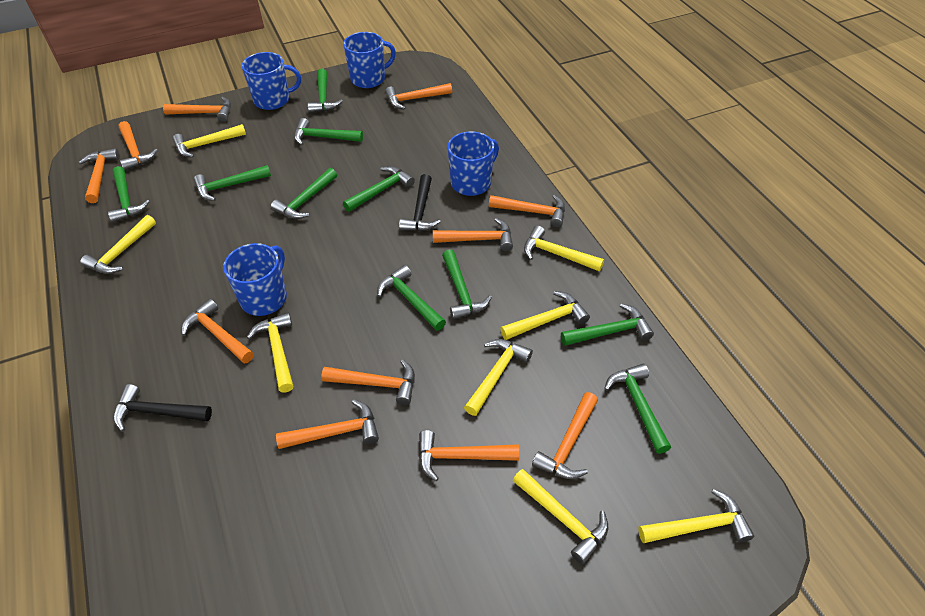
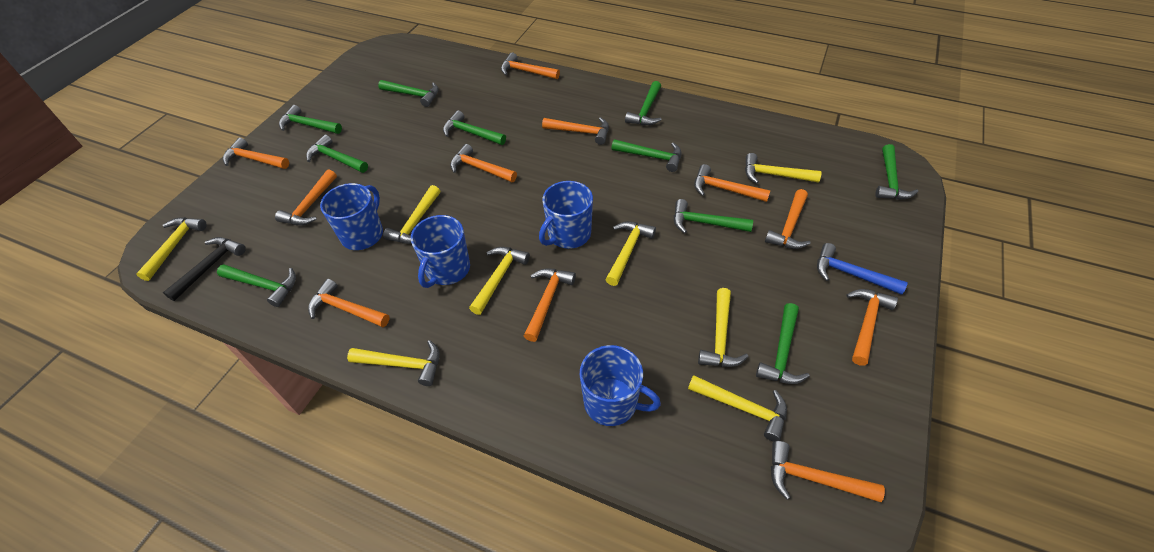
black hammer: [113,384,212,432] [399,174,441,231] = 2 -> [163,237,246,301] = 1
blue hammer: none = 0 -> [817,243,908,295] = 1

